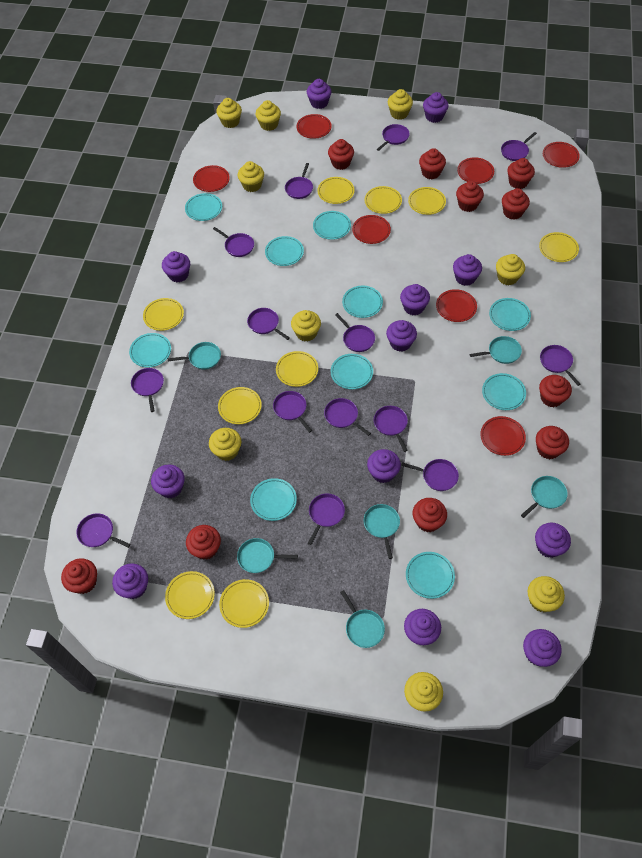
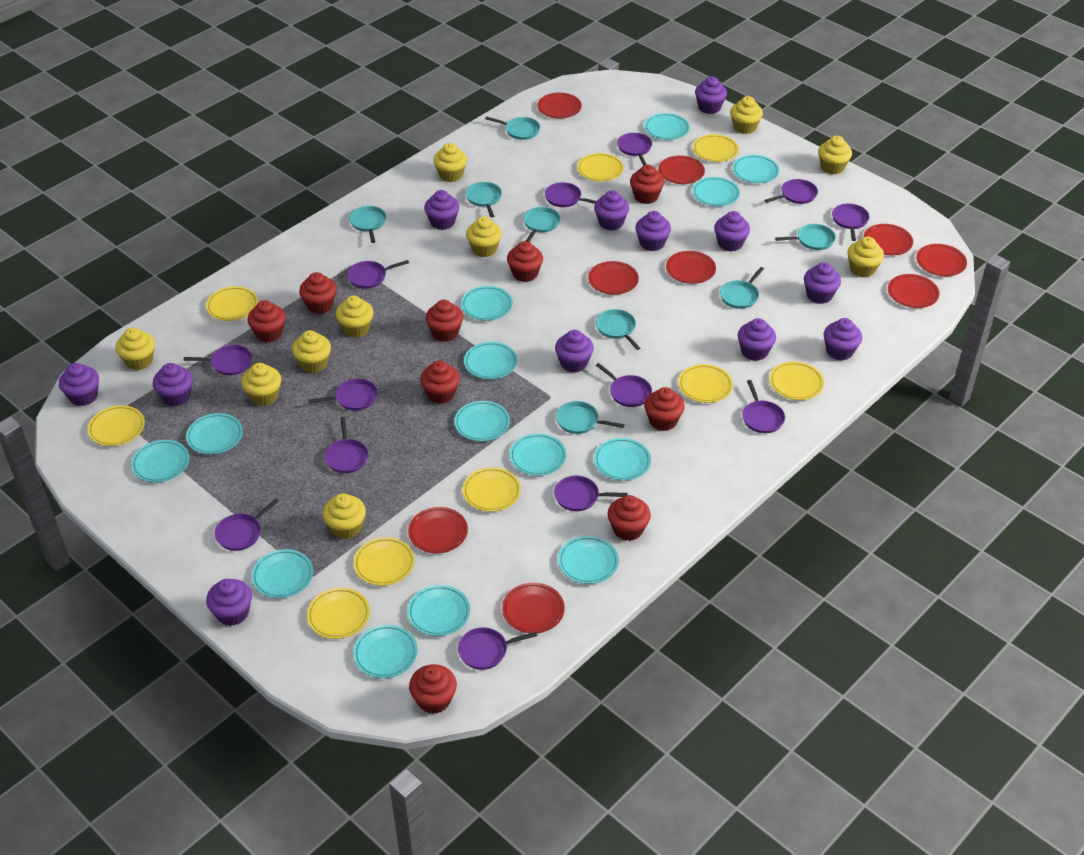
purple pan: [77,513,130,548] [131,368,164,412] [213,227,254,257] [247,308,290,340] [273,391,312,433] [285,163,313,199] [308,494,345,545] [324,398,371,436] [335,313,375,352] [374,406,408,452] [377,124,410,151] [401,459,459,491] [501,132,537,161] [540,345,581,386] = 14 -> [184,345,252,375] [215,499,279,551] [309,378,378,411] [325,417,368,473] [347,260,409,289] [458,627,537,670] [545,182,596,207] [554,476,628,511] [596,363,652,407] [617,133,652,166] [742,380,785,433] [765,179,818,204] [832,203,869,241] = 13
red cupcake: [61,558,97,594] [186,525,221,560] [328,139,354,170] [413,498,447,532] [419,148,446,179] [456,181,484,212] [502,188,530,220] [507,158,535,189] [536,426,569,459] [539,375,572,407] = 10 -> [247,300,286,342] [299,272,337,314] [409,664,457,714] [420,361,460,404] [425,300,463,342] [507,241,543,282] [608,495,651,541] [630,165,664,204] [644,387,685,431] = 9
red plate: [193,165,230,192] [296,114,332,139] [352,215,391,244] [436,289,477,322] [457,157,494,184] [480,416,526,456] [543,142,580,168] = 7 -> [408,507,468,553] [502,583,565,633] [537,93,582,118] [588,261,639,295] [658,156,705,184] [666,251,716,284] [863,224,913,255] [888,274,939,308] [916,244,967,276] = 9
turquoise pan: [168,342,221,370] [237,538,298,573] [340,590,385,648] [364,504,400,559] [470,336,522,364] [521,476,568,518] = 6 -> [349,206,386,243] [465,182,502,217] [485,116,540,140] [523,207,560,242] [556,401,624,434] [596,309,640,350] [720,267,764,309] [775,224,836,250] = 8
turquoise plate: [129,333,171,367] [185,193,222,221] [250,478,297,521] [265,236,304,266] [313,211,351,240] [331,354,373,390] [342,286,383,318] [406,552,455,599] [482,373,526,410] [489,298,531,331] = 10 -> [131,440,189,482] [186,413,243,454] [252,549,313,598] [353,625,417,678] [408,585,470,636] [454,401,510,441] [461,286,513,321] [464,342,518,379] [510,433,566,476] [558,536,619,584] [594,438,651,481] [645,113,690,140] [692,177,740,207] [733,155,779,183] = 14
yellow cupcake: [209,428,241,461] [216,98,242,128] [238,161,264,192] [256,100,281,131] [291,310,321,342] [388,89,413,120] [404,672,443,712] [496,254,525,285] [528,576,565,612] = 9 -> [116,328,155,370] [241,363,281,406] [292,330,331,373] [323,493,366,539] [336,296,374,338] [433,143,467,182] [466,217,502,257] [730,96,763,134] [818,136,852,174] [847,237,884,278] = 10

